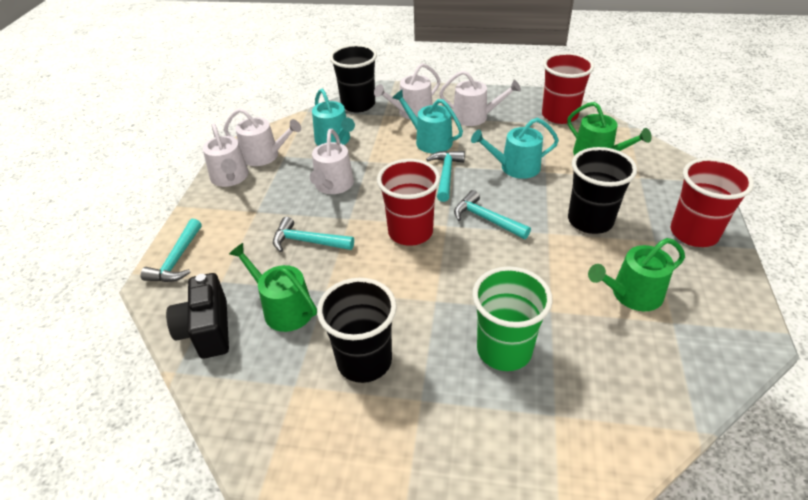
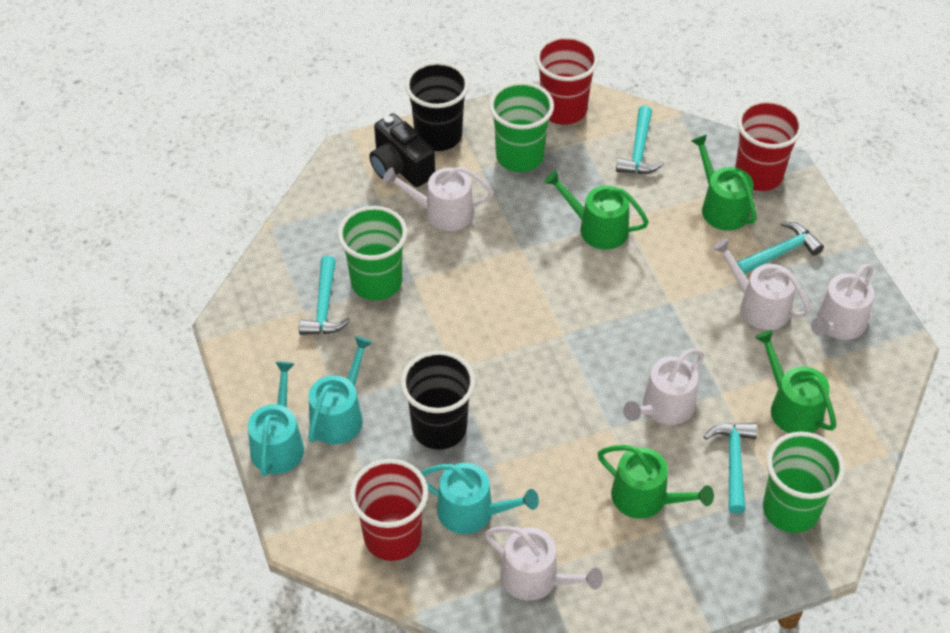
black cup: [317,278,397,383] [330,44,377,113] [568,147,637,234] = 3 -> [401,351,475,450] [405,61,469,151] = 2
green cup: [472,266,553,371] = 1 -> [338,206,407,300] [489,81,554,172] [763,432,845,533] = 3
green watering can: [229,243,317,332] [567,102,652,156] [588,238,685,311] = 3 -> [544,170,649,250] [598,445,714,519] [691,134,757,231] [755,330,836,433] = 4

